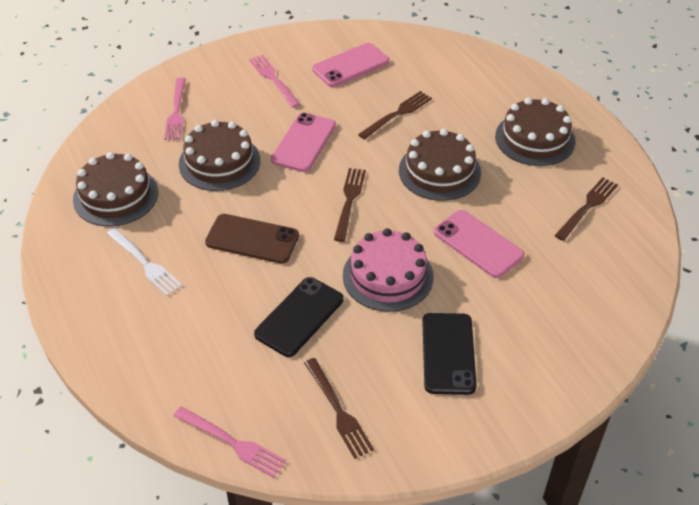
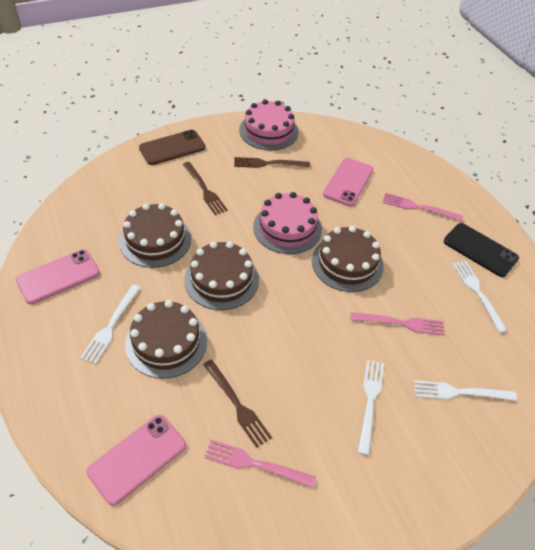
black phone: [254,277,344,357] [422,313,477,395] = 2 -> [444,223,519,277] = 1
brown fork: [304,358,374,459] [334,168,366,242] [358,91,432,140] [554,177,618,241] = 4 -> [182,162,228,215] [203,359,272,448] [234,157,310,168] = 3
pink cake: [343,228,433,312] = 1 -> [239,99,298,150] [253,192,322,254] = 2
white fork: [107,228,182,296] = 1 -> [80,285,141,364] [358,360,384,456] [414,380,517,401] [452,261,508,333] = 4

